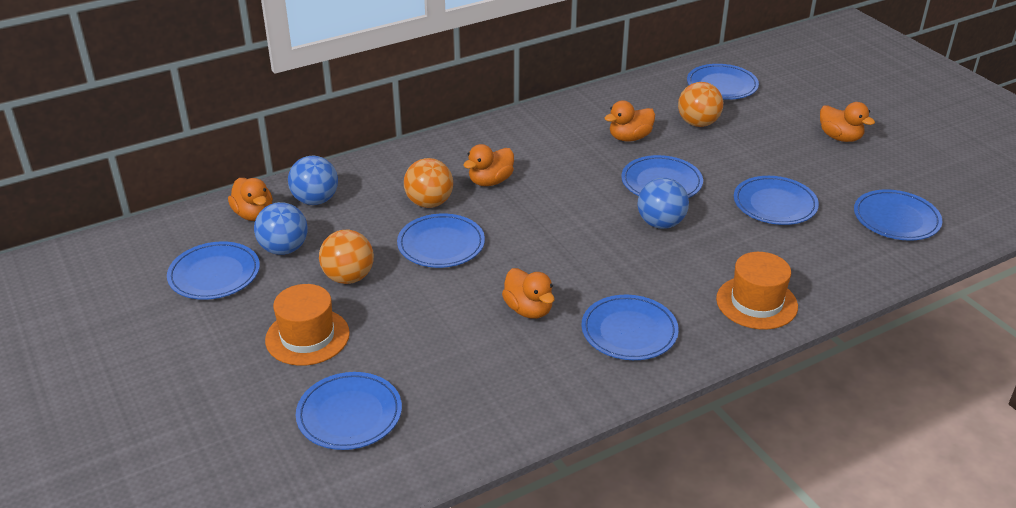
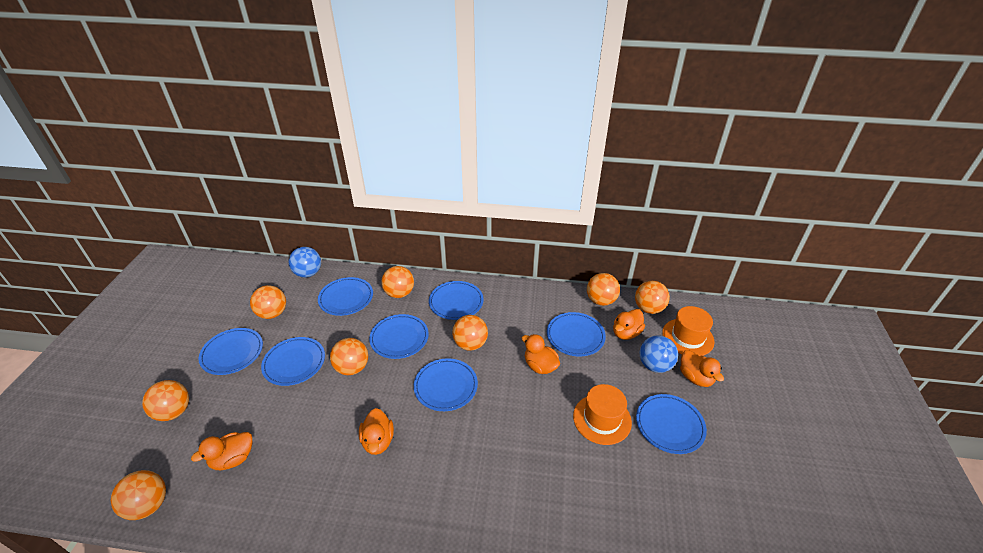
blue ball: [254,202,308,255] [288,156,338,205] [637,178,689,229] = 3 -> [288,247,321,278] [640,335,678,373] = 2
orange ball: [319,230,374,284] [404,158,453,208] [678,82,723,127] = 3 -> [111,470,166,520] [142,380,189,421] [250,285,286,319] [330,338,368,375] [381,266,414,298] [452,315,488,351] [587,273,620,306] [635,281,670,314] = 8

